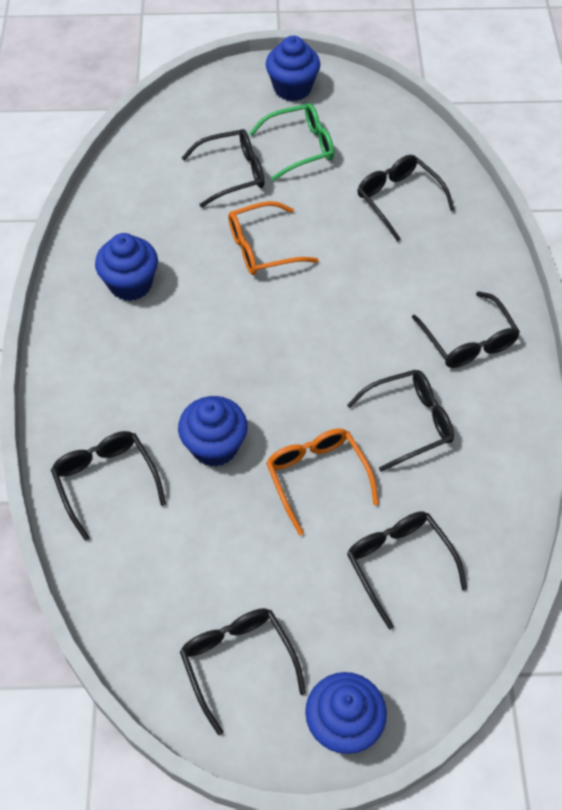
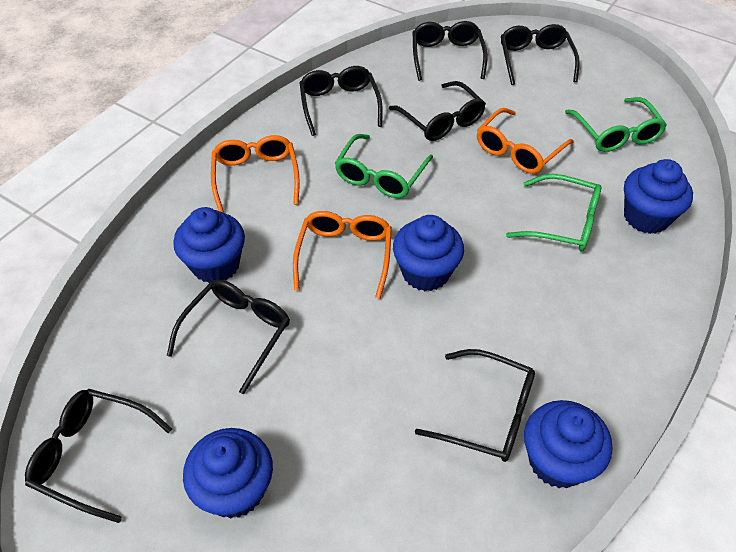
blue cupcake: [95,233,158,301] [178,396,248,467] [266,36,320,101] [305,672,387,754] = 4 -> [173,207,245,283] [183,428,273,519] [393,215,464,291] [524,400,612,488] [624,159,693,234] = 5
green glasses: [249,103,334,181] = 1 -> [335,134,433,198] [506,174,602,252] [565,97,667,152] = 3
orange glasses: [228,201,319,275] [266,428,379,536] = 2 -> [211,135,300,213] [293,211,392,299] [477,108,573,174] = 3

